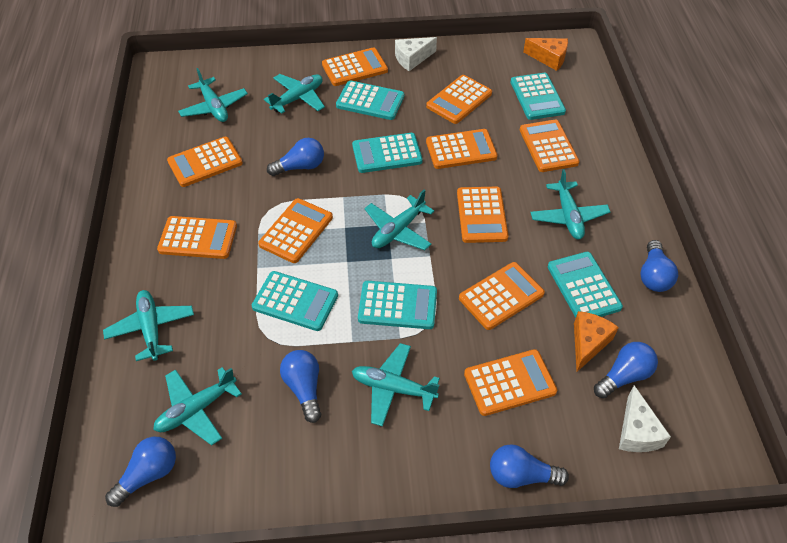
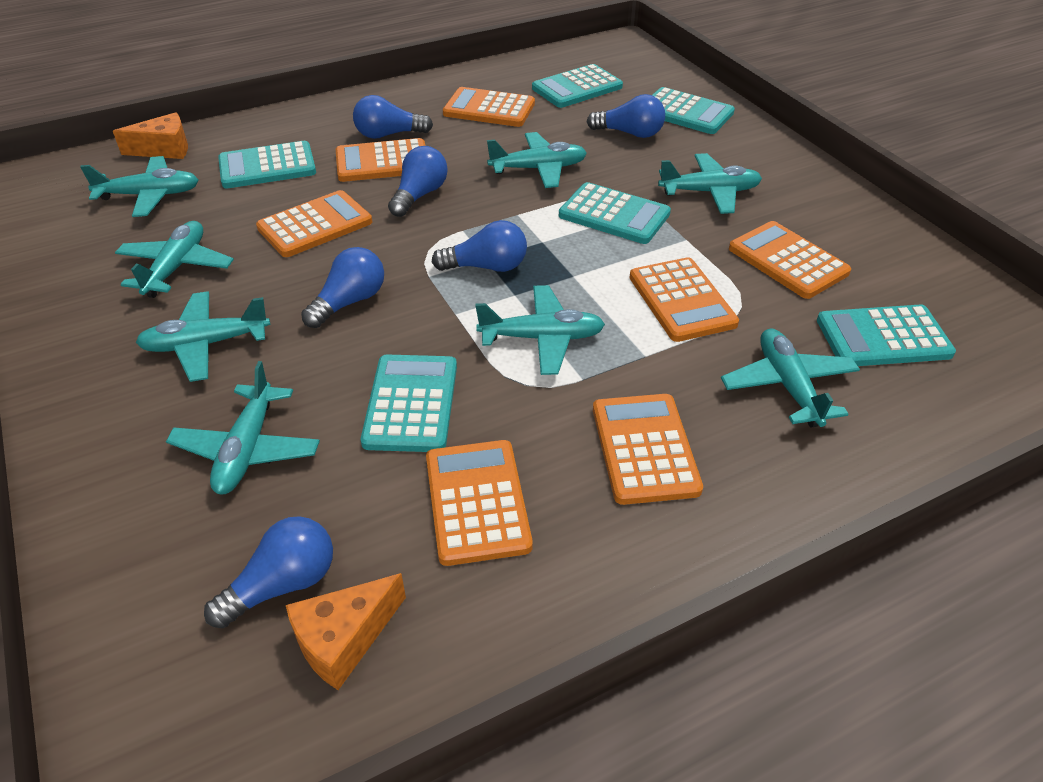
orange calculator: [157,216,237,259] [167,137,243,187] [258,198,333,263] [322,47,388,86] [426,75,492,124] [426,129,498,169] [457,186,508,243] [459,262,545,330] [464,349,557,416] [520,120,579,172] = 10 -> [256,190,372,257] [336,138,425,182] [426,440,533,566] [443,87,535,127] [593,394,703,505] [629,257,739,342] [729,221,851,299] = 7
turquoise plane: [103,290,194,361] [153,367,242,445] [178,68,248,122] [264,74,325,114] [352,343,440,427] [364,190,434,250] [530,169,610,239] = 7 -> [80,156,199,217] [115,221,234,298] [136,291,270,382] [166,361,320,494] [475,285,605,375] [487,132,587,188] [658,153,762,214] [721,328,860,428] = 8
white cheese: [395,37,437,71] [619,385,671,452] = 2 -> none = 0

